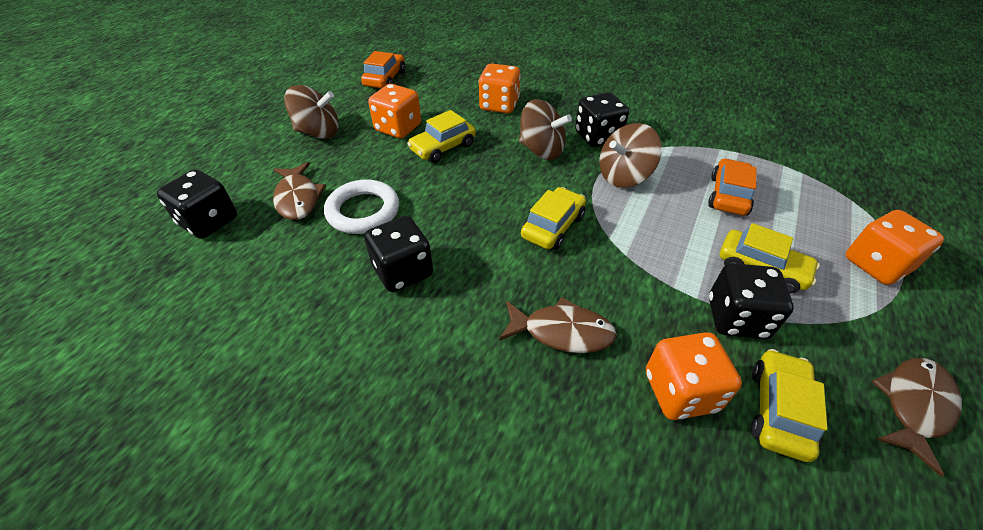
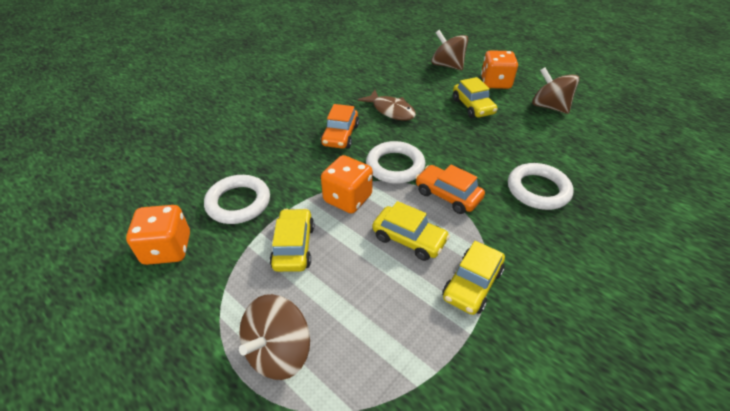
black dice: [157,169,237,239] [364,216,433,292] [575,92,629,147] [709,263,794,339] = 4 -> none = 0
brown fish: [273,162,326,220] [499,297,617,353] [872,358,962,477] = 3 -> [358,90,416,121] = 1
orange dice: [368,84,421,138] [478,63,521,114] [646,332,742,420] [845,210,944,285] = 4 -> [126,205,190,265] [321,155,373,214] [481,50,518,89] = 3
white ring: [324,180,399,234] = 1 -> [204,175,270,224] [366,141,425,184] [508,163,573,210] = 3

